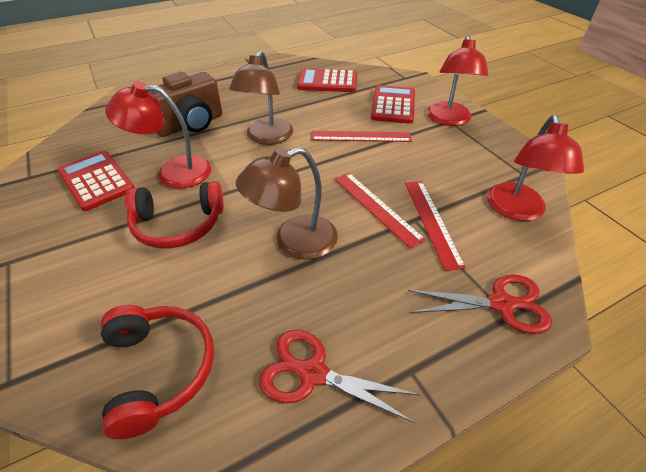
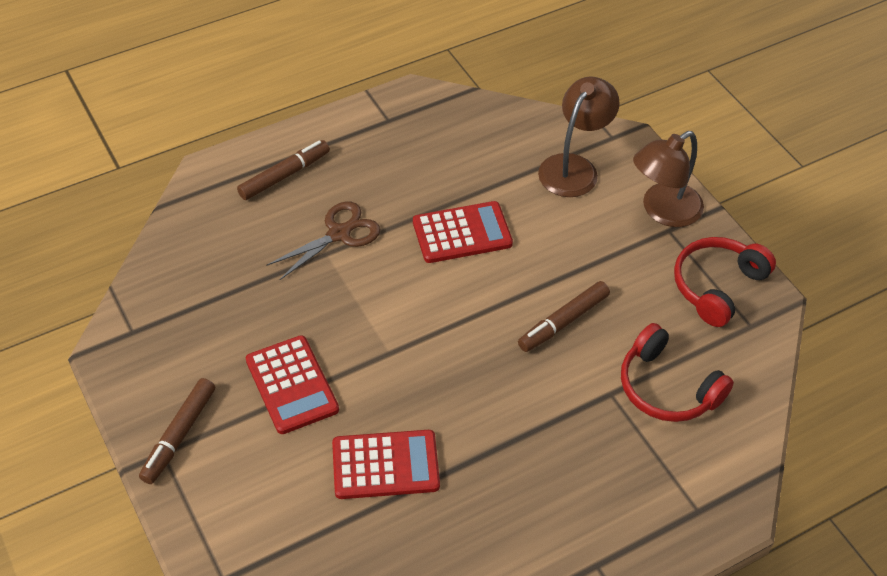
brown camera: [149,72,222,137] = 1 -> none = 0
brown marker: none = 0 -> [139,378,215,484] [237,140,330,200] [518,281,610,352] = 3
brown scissors: none = 0 -> [266,201,380,281] = 1
red lamp: [105,81,211,189] [427,35,489,126] [487,115,584,221] = 3 -> none = 0
red ruler: [311,131,412,142] [335,173,426,249] [405,181,466,271] = 3 -> none = 0
red scissors: [259,330,421,423] [408,275,552,334] = 2 -> none = 0

